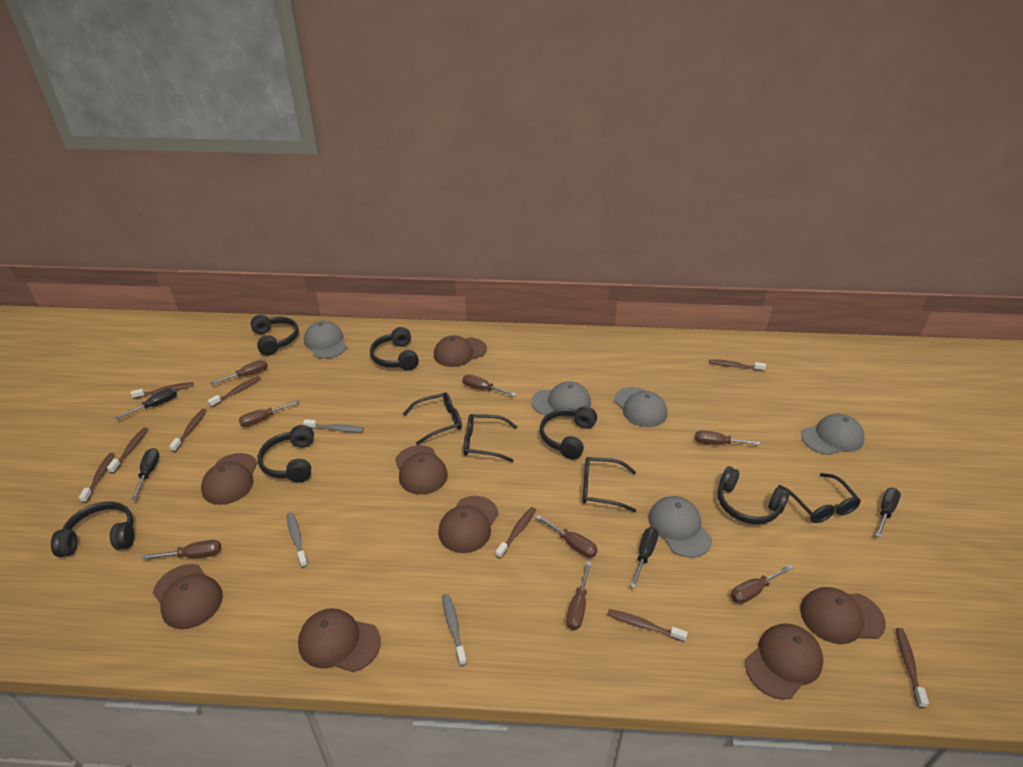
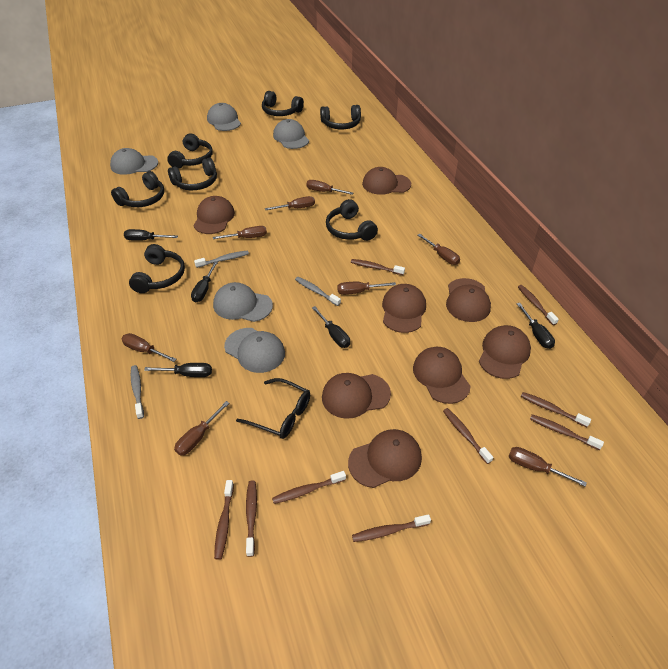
black glasses: [403,392,462,445] [463,414,517,462] [582,457,636,512] [778,473,861,523] = 4 -> [236,378,310,439] = 1
black headphones: [51,502,134,557] [250,315,299,356] [258,425,314,482] [370,327,419,371] [540,406,597,460] [718,467,790,524] = 6 -> [111,171,164,207] [129,244,185,293] [167,133,213,169] [168,158,217,190] [262,91,304,116] [320,105,361,129] [326,199,378,241] = 7
black screwdriver: [115,388,177,420] [131,448,160,500] [630,527,658,588] [876,488,901,537] = 4 -> [124,229,178,241] [144,363,212,377] [191,261,218,302] [312,306,350,348] [517,303,555,349] = 5

